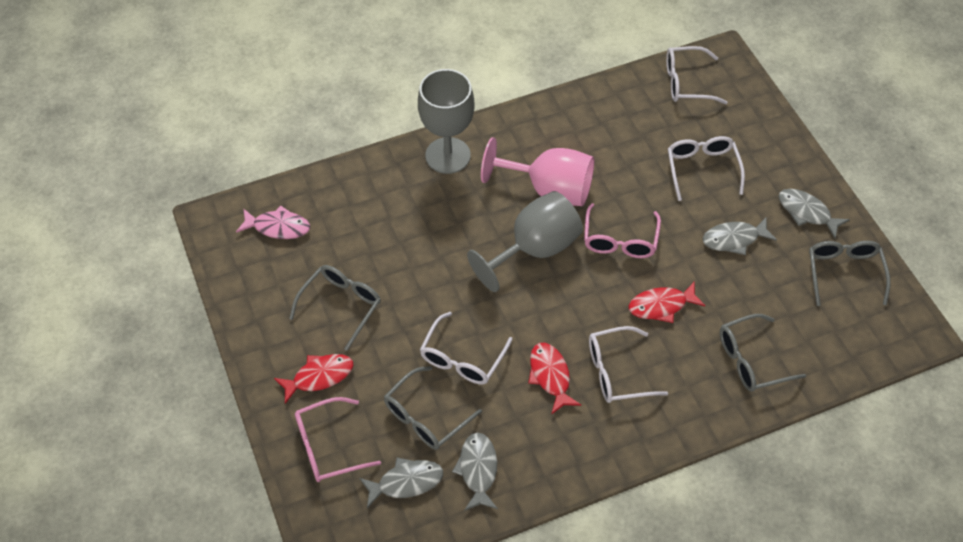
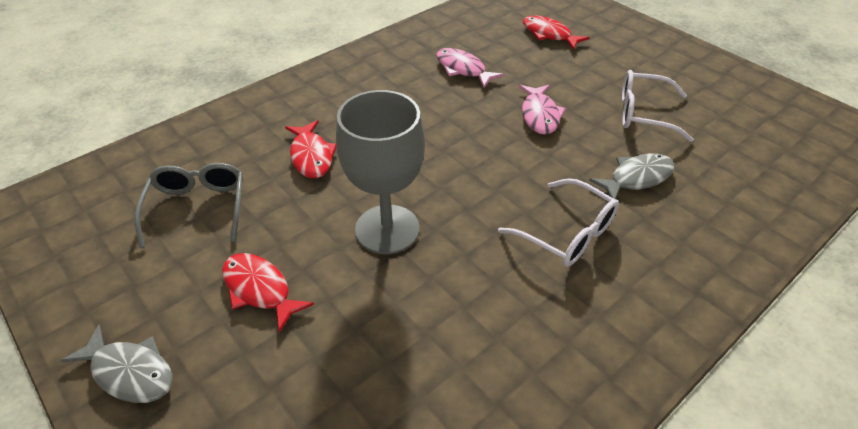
grey fish: [359,458,443,508] [452,432,498,511] [703,217,777,255] [779,189,850,238] = 4 -> [61,325,173,403] [589,154,675,199] = 2
grey glasses: [289,265,381,351] [384,366,482,450] [720,314,806,392] [809,241,890,306] = 4 -> [134,163,243,248] = 1
grey goblet: [418,69,475,174] [467,191,583,292] = 2 -> [336,90,425,254] = 1
pink fish: [236,205,310,239] = 1 -> [436,48,504,88] [519,85,566,135] = 2
pink glasses: [295,397,381,482] [584,203,661,258] = 2 -> none = 0
pink goblet: [481,137,594,206] = 1 -> none = 0
white glasses: [420,312,513,385] [589,326,668,403] [666,46,728,104] [668,136,745,201] = 4 -> [498,178,619,267] [622,70,694,142] = 2

